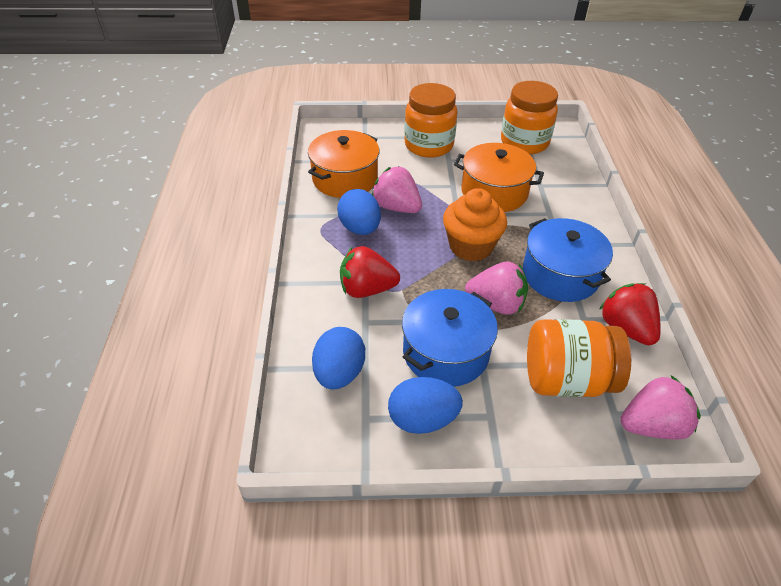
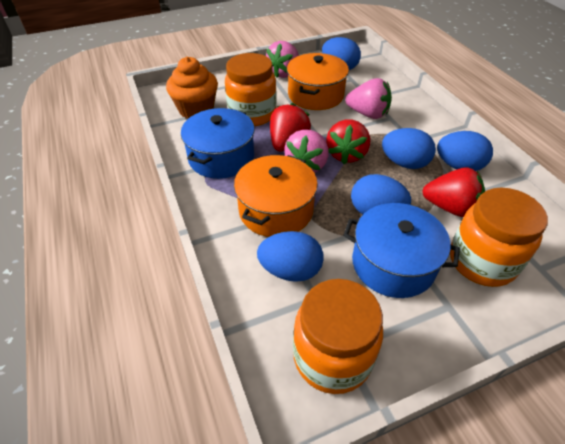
blue egg: [312,327,365,390] [337,189,381,235] [388,377,463,434] = 3 -> [257,231,324,282] [322,37,361,70] [351,174,411,214] [382,128,436,169] [437,131,493,171] = 5
red strawberry: [340,246,400,298] [599,283,661,345] = 2 -> [270,103,311,152] [326,119,370,164] [422,168,485,217] = 3

